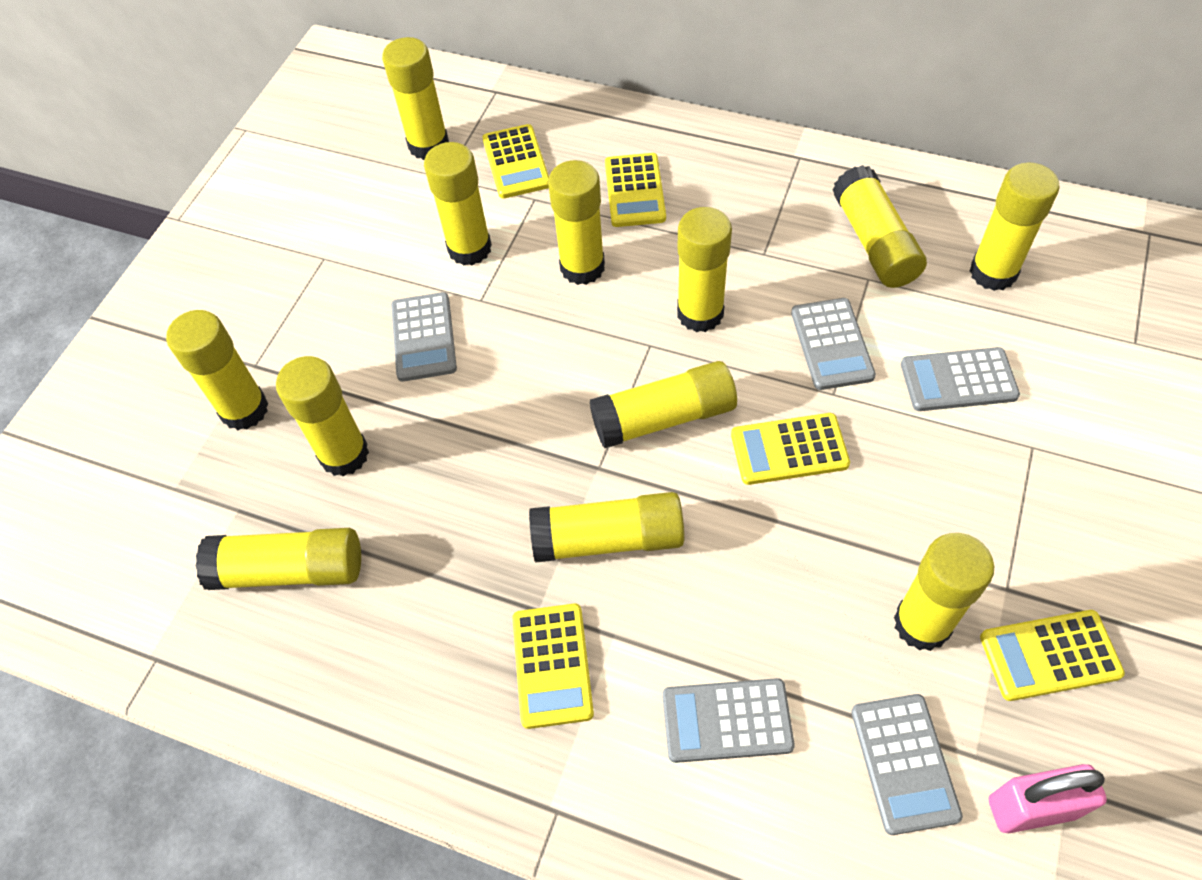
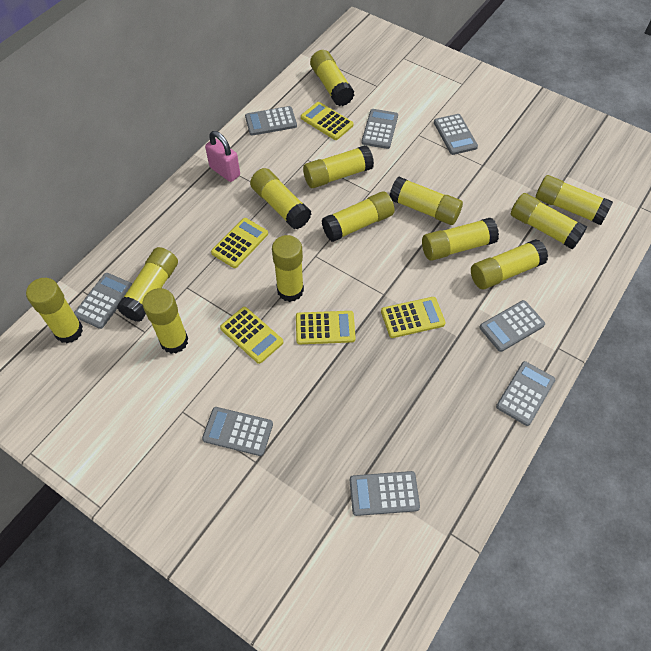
grey calculator: [391,292,457,382] [662,678,795,763] [791,298,876,390] [851,694,963,835] [901,347,1020,411] = 5 -> [74,273,132,329] [202,407,273,456] [245,106,297,136] [350,471,420,516] [361,109,398,149] [434,114,478,155] [479,300,545,352] [496,361,555,426] = 8
yellow glue stick: [166,310,269,430] [196,528,361,590] [276,356,369,477] [382,37,449,160] [424,142,492,266] [529,492,685,563] [548,160,605,285] [589,361,737,448] [677,207,732,332] [832,165,927,288] [894,533,994,651] [970,162,1060,291] = 12 -> [26,278,83,343] [117,247,178,322] [142,288,188,354] [250,168,311,229] [272,235,304,302] [303,145,374,188] [310,50,354,106] [322,192,395,242] [390,176,463,225] [422,218,499,261] [471,239,548,289] [511,193,587,249] [536,175,613,225] = 13

